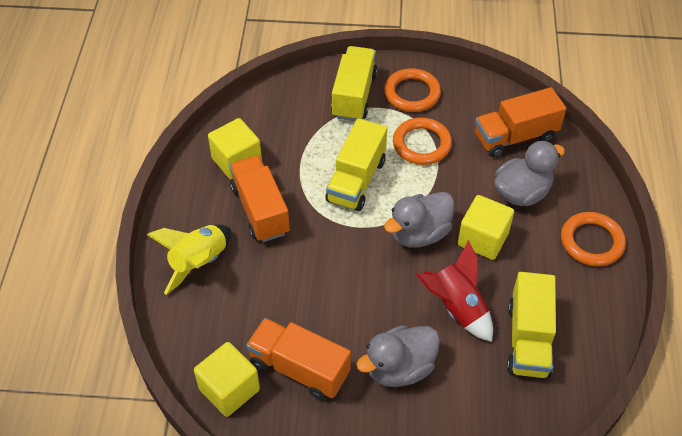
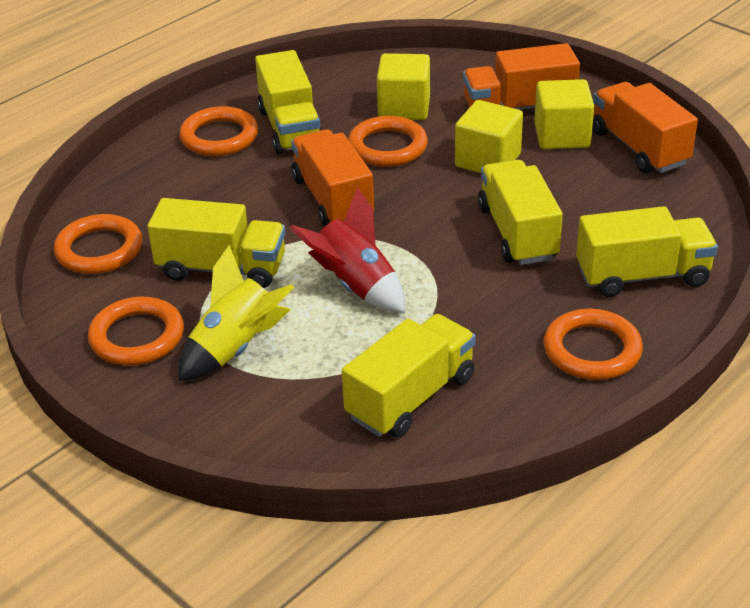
grey duck: [356,325,440,387] [384,192,454,248] [494,141,565,206] = 3 -> none = 0
orange ring: [384,68,441,112] [393,117,452,165] [561,212,626,266] = 3 -> [54,214,142,274] [88,297,184,366] [179,106,258,156] [348,116,428,167] [544,309,643,380] = 5
yellow truck: [325,118,387,211] [331,46,378,121] [507,272,556,378] = 3 -> [147,198,286,288] [255,50,322,154] [342,314,476,438] [478,160,563,265] [576,206,718,297] = 5

